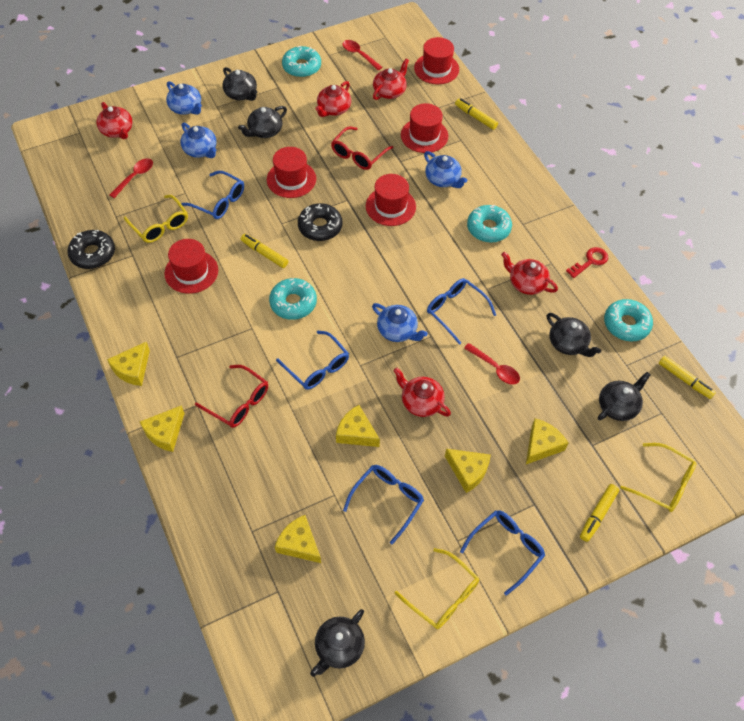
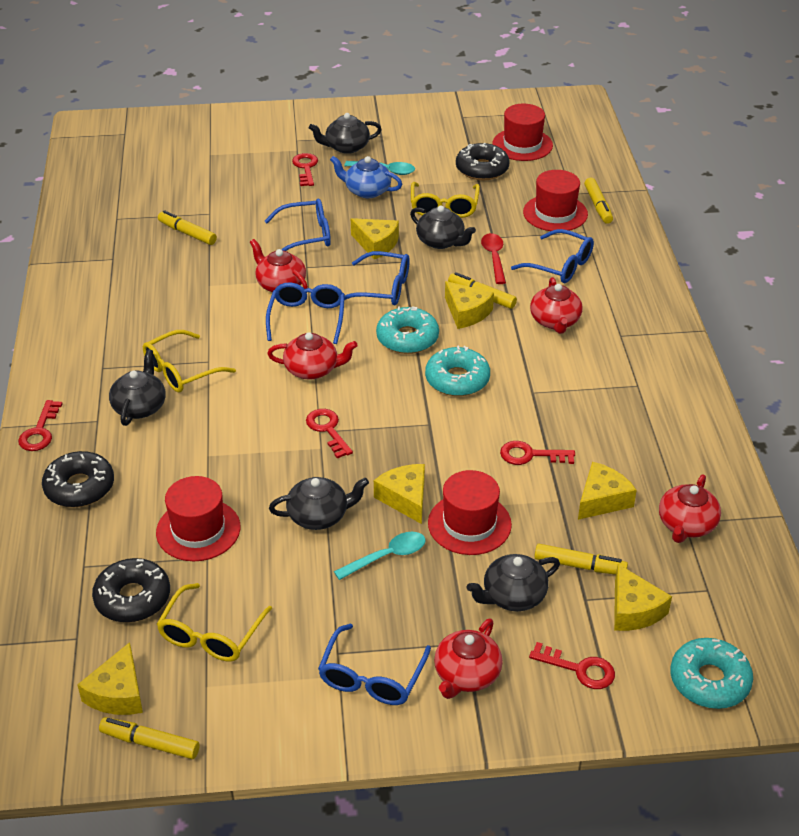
black donut: [67,230,115,269] [298,203,342,241] = 2 -> [42,451,114,507] [92,558,170,623] [456,143,510,180] = 3
blue teapot: [166,81,202,115] [180,123,217,158] [372,303,428,342] [424,151,467,188] = 4 -> [330,156,402,198] = 1
red glasses: [195,365,268,428] [331,126,393,170] = 2 -> none = 0
red hat: [164,239,218,294] [267,147,316,198] [366,174,416,226] [401,103,448,153] [414,37,459,84] = 5 -> [156,476,240,561] [428,470,512,555] [492,104,553,161] [523,170,588,231] = 4
red key: [566,247,608,278] = 1 -> [18,400,62,451] [292,153,318,186] [306,409,353,458] [500,441,575,465] [529,642,615,689] = 5
red spoon: [109,158,153,198] [343,40,382,70] [464,343,520,385] = 3 -> [481,233,506,284] = 1
turquoise donut: [269,278,317,320] [282,46,321,78] [467,205,512,243] [604,299,653,342] = 4 -> [376,306,439,354] [425,346,490,396] [670,638,753,709] = 3
turquoise spoon: none = 0 -> [334,532,426,580] [344,161,415,175] = 2
yellow marker: [241,234,288,268] [455,98,498,130] [580,484,619,542] [659,356,716,399] = 4 -> [99,717,200,759] [158,210,217,245] [448,272,517,309] [534,544,628,575] [584,178,613,224] = 5

